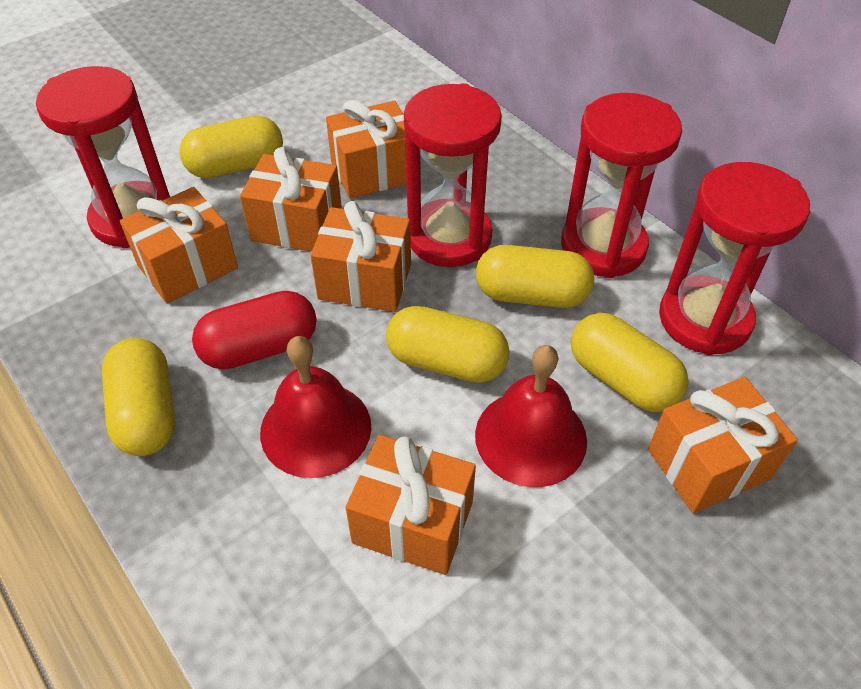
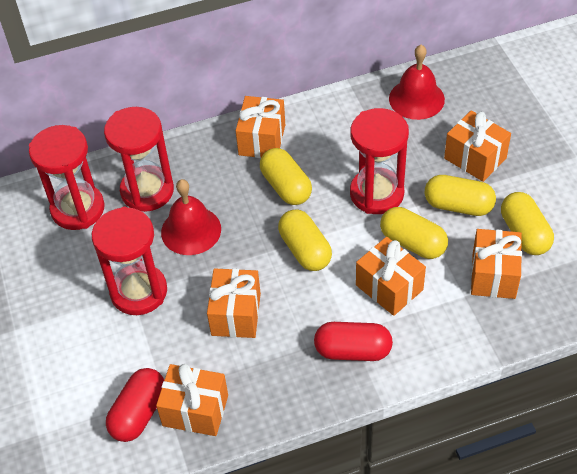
red capsule: [192,291,317,369] = 1 -> [106,368,164,442] [314,322,393,361] = 2

